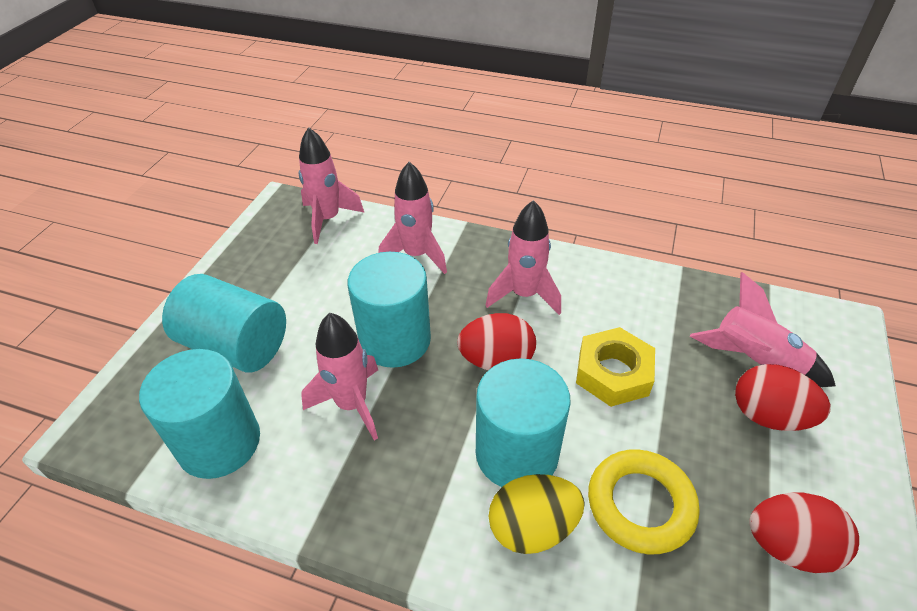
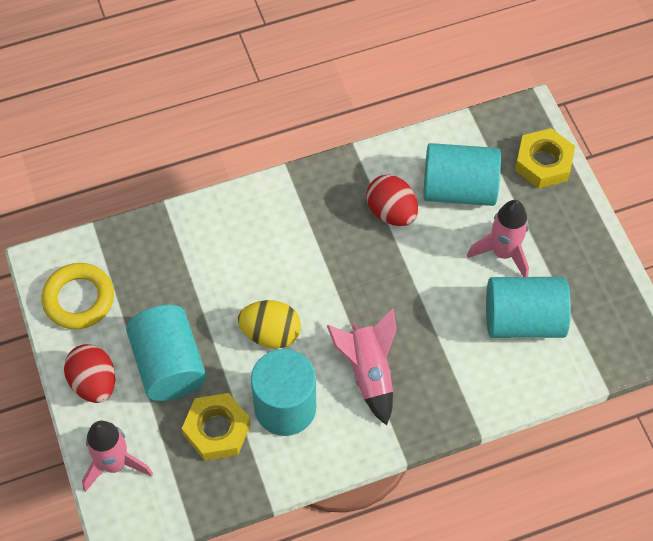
pink rocket: [299,127,365,244] [301,313,378,441] [379,162,447,274] [485,200,561,315] [690,272,836,387] = 5 -> [82,421,153,492] [327,309,396,425] [467,200,529,277] = 3
red egg: [457,313,536,370] [735,364,831,431] [749,492,859,573] = 3 -> [64,344,115,403] [366,175,418,226] = 2
yellow nut: [576,327,655,407] = 1 -> [182,393,251,461] [515,128,575,189] = 2

